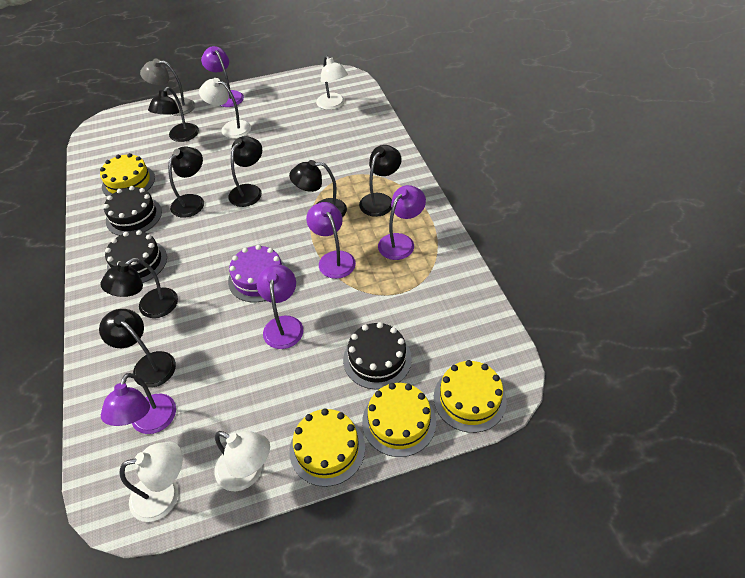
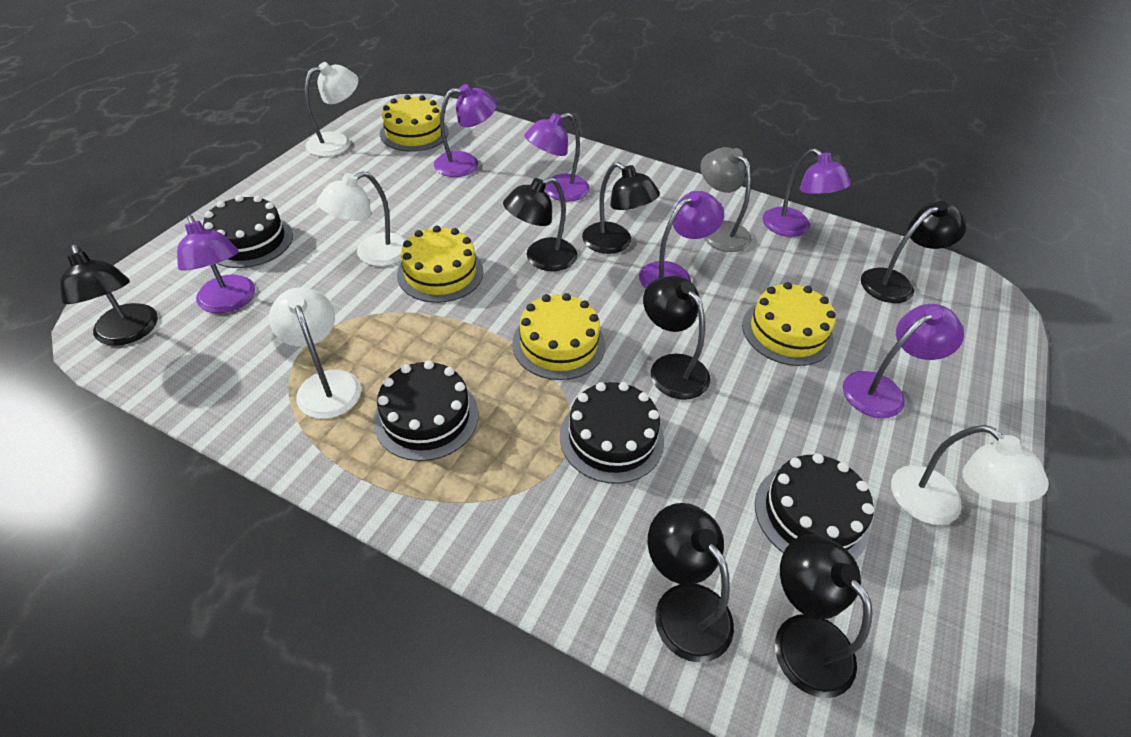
black cake: [104,186,162,236] [105,230,167,283] [343,322,412,390] = 3 -> [203,195,293,268] [373,360,478,461] [560,382,664,484] [755,453,874,559] = 4
purple cake: [228,245,287,302] = 1 -> none = 0
purple lamp: [101,373,176,434] [201,46,244,107] [257,265,304,349] [306,202,356,279] [378,185,426,260] = 5 -> [177,215,255,313] [434,84,497,177] [525,113,590,202] [639,191,724,289] [763,148,851,237] [843,304,964,418] = 6

